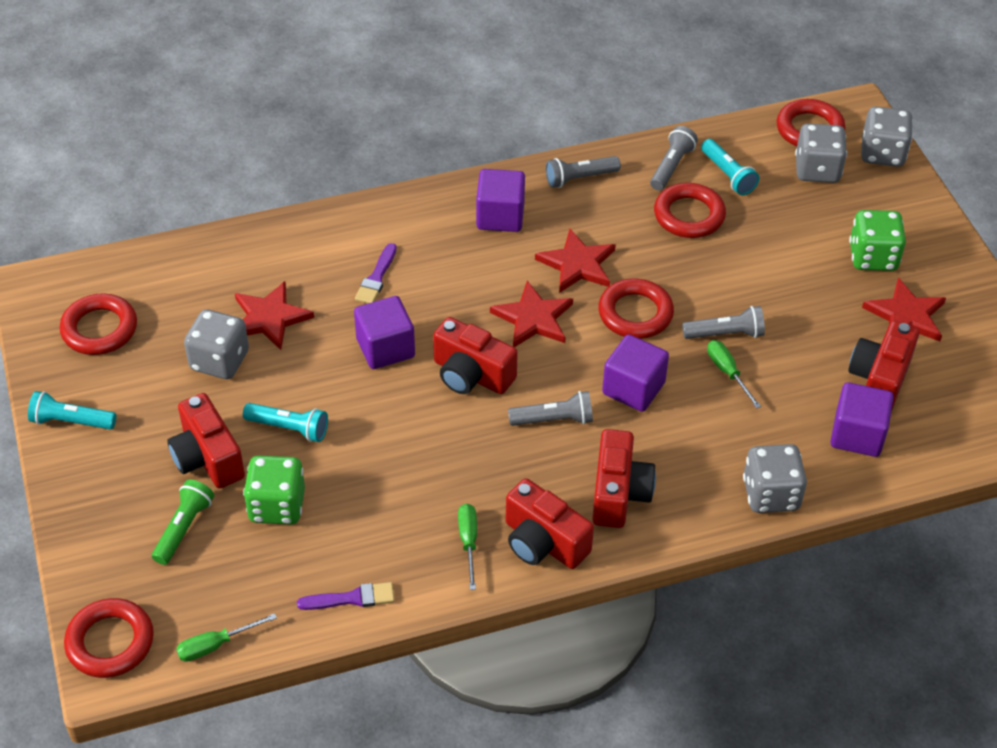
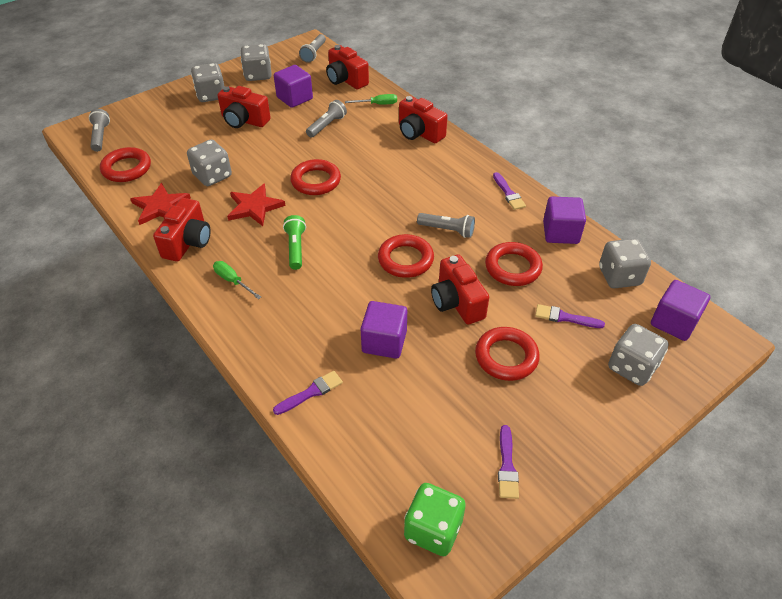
green dice: [243,455,305,525] [849,210,906,271] = 2 -> [404,483,466,556] = 1
green screwdriver: [176,613,277,662] [458,504,477,590] [707,340,761,409] = 3 -> [213,261,261,299] [345,94,397,104] = 2
grey dice: [184,309,249,379] [743,444,807,513] [795,123,847,183] [861,106,913,167] = 4 -> [187,140,232,186] [191,63,225,102] [240,44,272,81] [599,238,651,288] [608,324,669,386] = 5
purple brush: [297,582,395,610] [355,243,396,303] = 2 -> [273,371,343,415] [493,172,526,210] [498,425,519,499] [535,304,605,328] = 4
red star: [235,281,314,350] [490,281,573,347] [535,229,616,293] [862,278,946,341] = 4 -> [130,183,191,225] [227,184,286,226] = 2
turquoise flashlight: [28,391,116,430] [243,403,328,442] [701,139,759,195] = 3 -> none = 0

